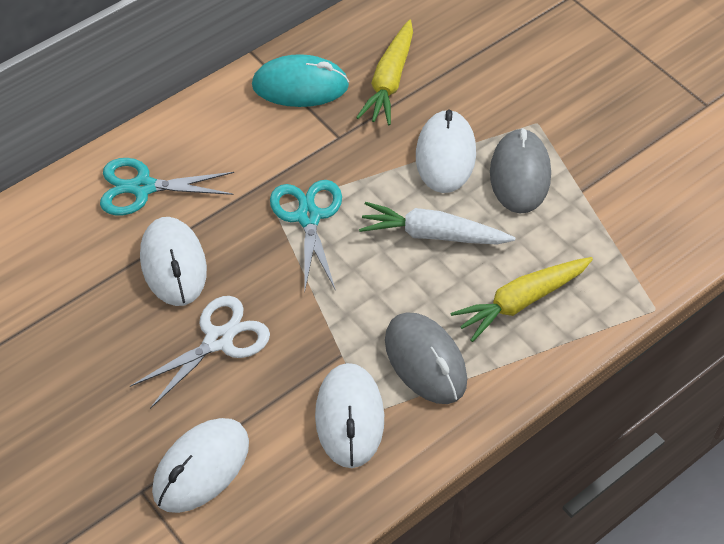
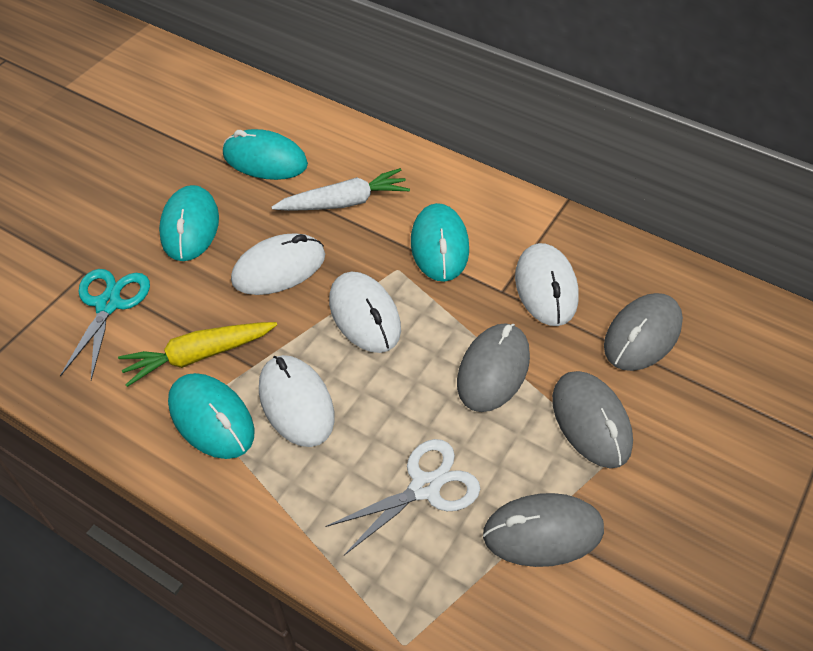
grey mouse: [385,313,467,404] [490,128,551,213] = 2 -> [457,323,530,412] [483,493,604,567] [552,371,633,468] [604,293,683,371] = 4
turquoise mouse: [252,54,349,107] = 1 -> [159,185,219,261] [168,373,254,459] [223,129,308,180] [411,203,469,282] = 4
turquoise scissors: [100,158,234,215] [270,180,342,291] = 2 -> [60,269,150,380] = 1
yellow carrot: [356,20,413,125] [450,257,593,342] = 2 -> [118,322,277,387] = 1

